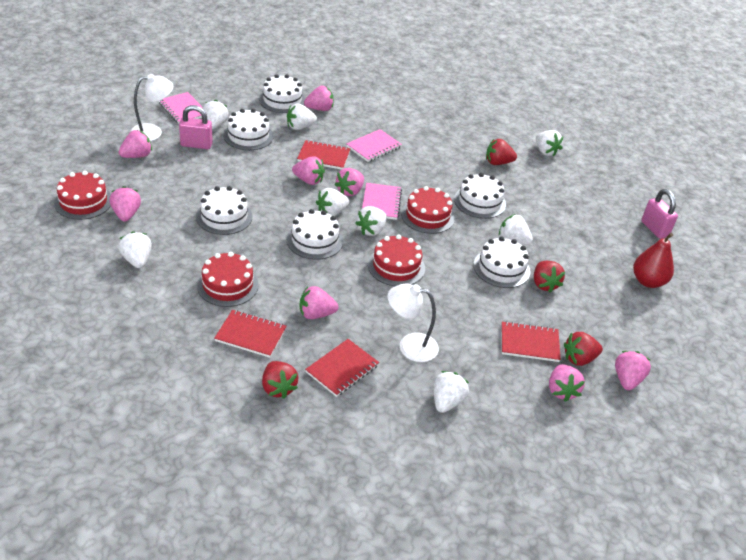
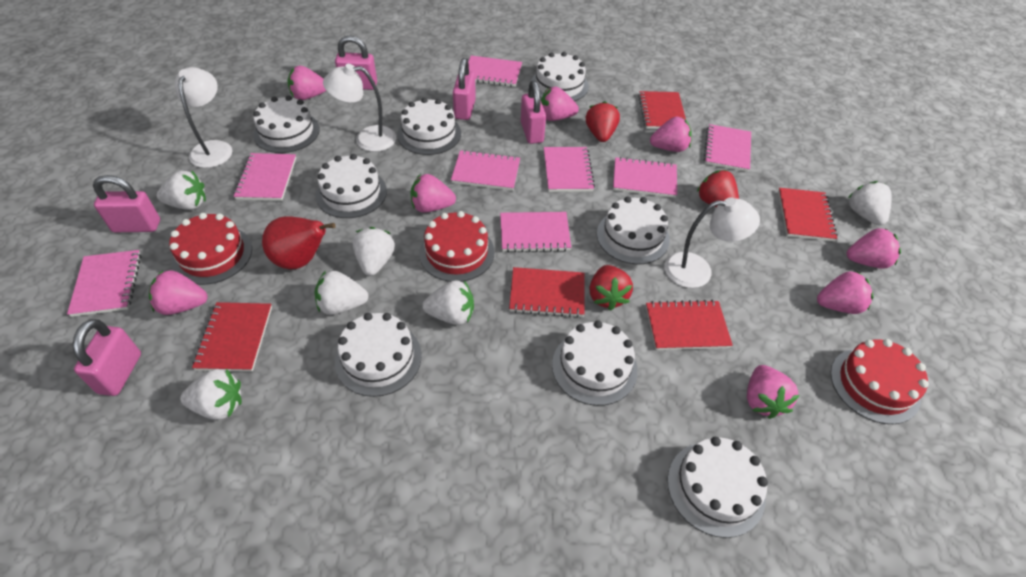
pink notebook: [159,92,203,124] [346,129,402,162] [362,183,402,220] = 3 -> [67,250,141,317] [234,153,296,201] [451,150,520,191] [468,56,522,87] [500,212,571,252] [544,147,595,192] [613,157,677,198] [704,124,751,172] = 8
pink padlock: [179,105,213,149] [641,189,678,239] = 2 -> [73,319,141,396] [93,175,160,232] [335,36,377,90] [453,58,476,120] [521,81,546,144] = 5
red cake: [54,171,111,220] [197,252,259,307] [368,234,425,286] [401,186,455,234] = 4 -> [169,213,252,285] [419,211,494,282] [831,339,929,424] = 3
red notebook: [214,310,287,358] [297,140,350,170] [305,339,379,397] [502,321,561,362] = 4 -> [192,302,272,372] [509,267,585,318] [638,91,686,129] [646,300,733,350] [778,188,838,241] = 5
red strawberry: [262,361,298,399] [486,139,517,165] [534,261,565,293] [564,332,603,366] = 4 -> [586,101,620,142] [589,265,633,311] [697,170,739,207] = 3
white cake: [196,186,253,235] [223,109,274,150] [259,74,306,113] [287,209,343,260] [454,173,506,219] [473,237,530,288] = 6 -> [253,95,320,153] [316,154,387,218] [335,313,422,397] [397,98,461,155] [531,52,589,101] [552,321,638,406] [597,196,670,264] [667,437,768,538] = 8
white lamp: [130,74,173,141] [388,283,439,362] = 2 -> [175,67,232,168] [323,64,396,152] [664,197,760,288] = 3
white strawberry: [118,231,152,268] [202,100,229,130] [287,103,317,130] [316,188,349,216] [355,206,387,236] [434,371,469,413] [499,214,533,245] [536,130,563,157] = 8 -> [157,171,206,210] [180,369,242,420] [314,271,369,315] [352,227,395,276] [422,280,474,325] [848,181,892,225] = 6

